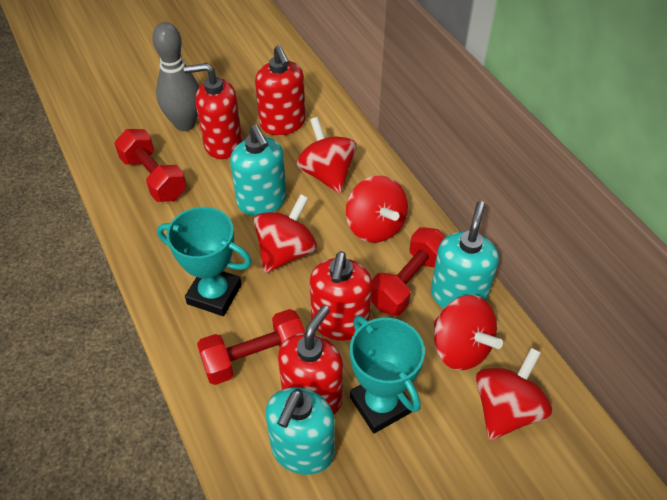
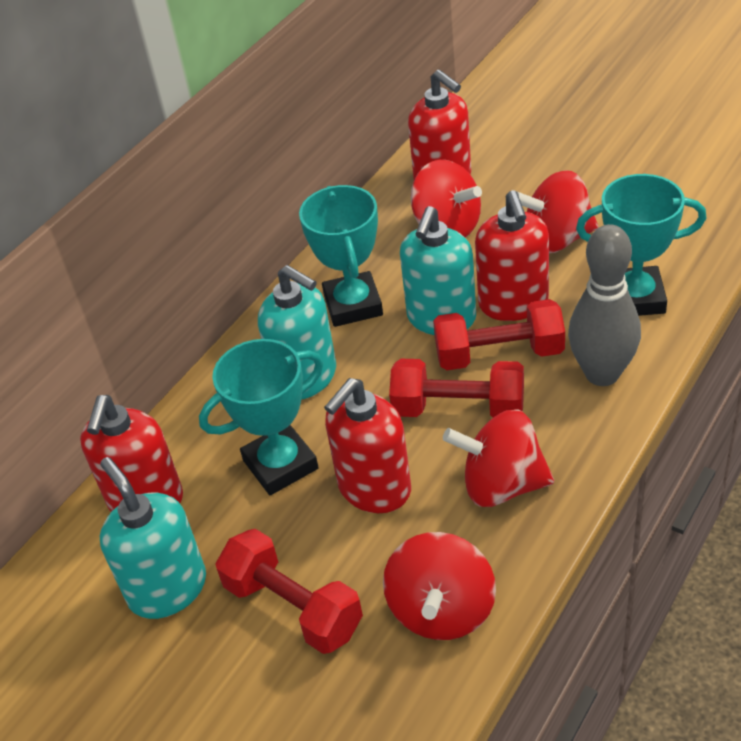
red spinning top: [254,194,317,273] [296,117,357,194] [346,176,408,243] [434,295,503,370] [476,348,552,440] = 5 -> [383,532,496,640] [411,160,482,238] [443,409,554,507] [517,170,598,253] = 4
turquoise trophy: [157,207,252,316] [350,316,425,433] = 2 -> [199,339,323,495] [299,185,383,327] [576,174,707,316] = 3

